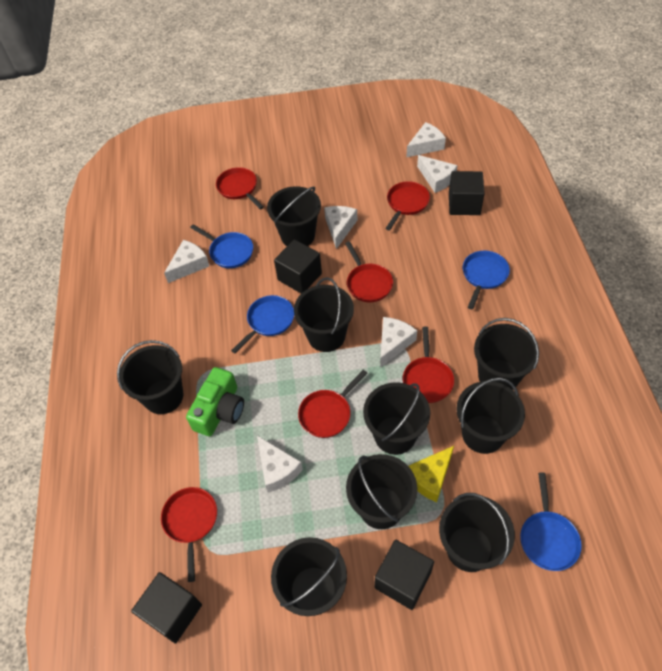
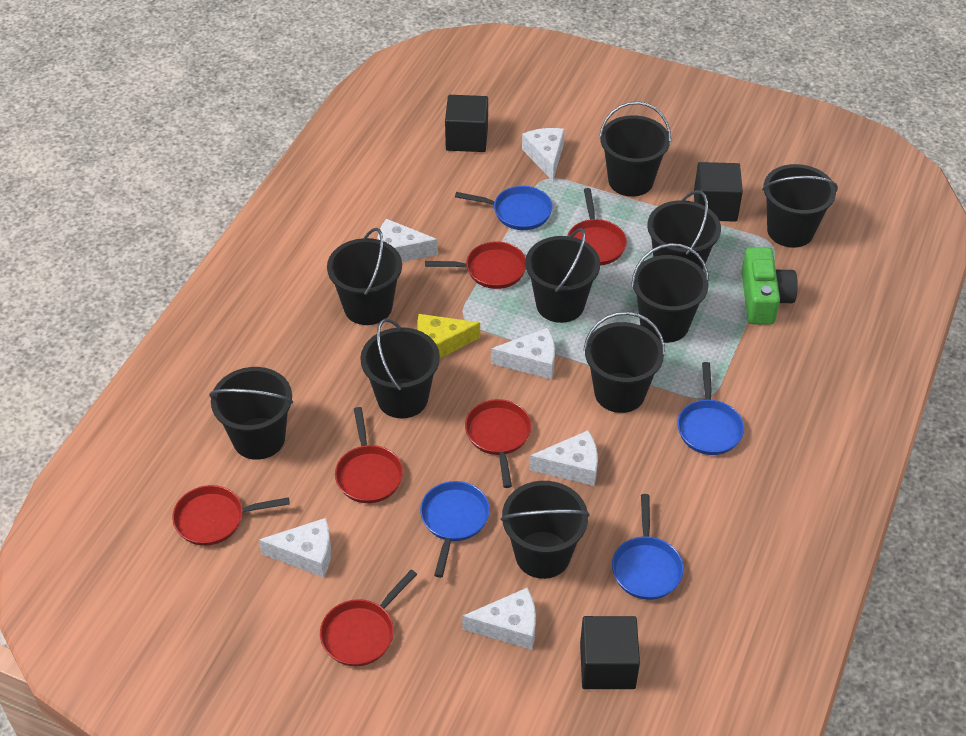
black bucket: [117,340,183,414] [267,186,321,246] [271,537,347,616] [294,277,354,352] [346,454,417,529] [363,382,430,455] [439,493,515,572] [456,378,525,454] [474,318,539,390] = 9 -> [209,367,293,460] [327,228,402,325] [360,319,440,418] [500,481,590,579] [525,228,600,323] [583,312,665,413] [599,101,671,197] [631,243,709,343] [647,190,721,269] [762,164,838,248] = 10
black cube: [131,572,202,644] [274,239,322,293] [375,540,434,610] [449,171,485,215] = 4 -> [445,95,488,152] [580,616,640,689] [694,162,743,222] = 3

